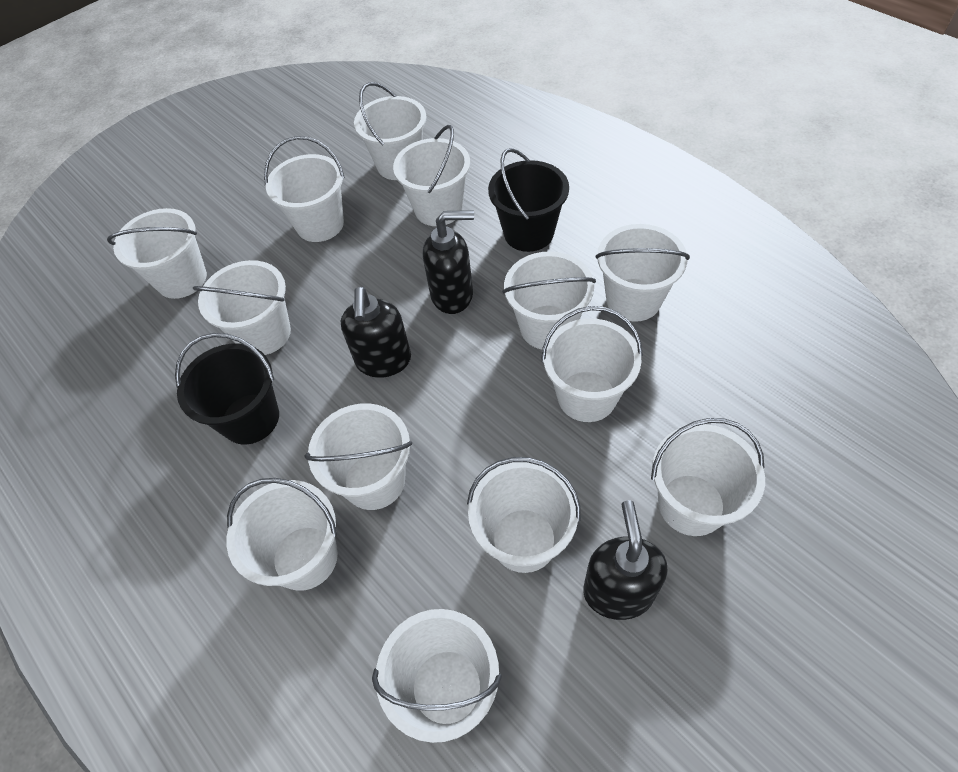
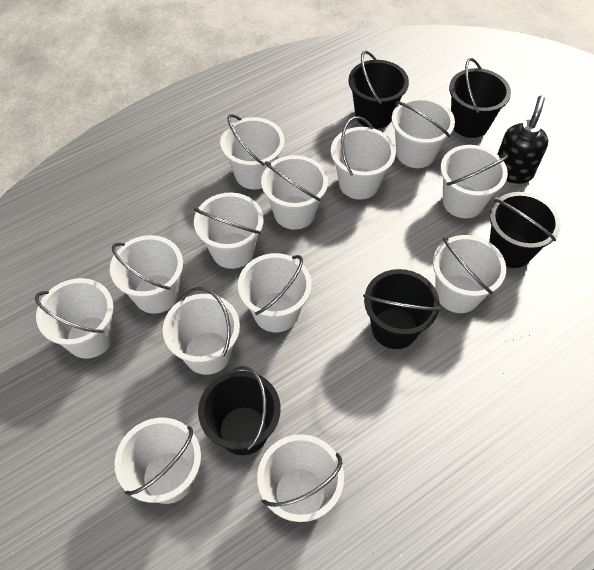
black bucket: [175,333,279,444] [488,148,569,252] = 2 -> [198,366,281,455] [348,51,409,129] [363,269,441,349] [449,58,511,138] [489,192,561,268] = 5
black soap dispenser: [341,287,411,378] [423,210,474,314] [583,500,668,620] = 3 -> [498,96,548,184] = 1

